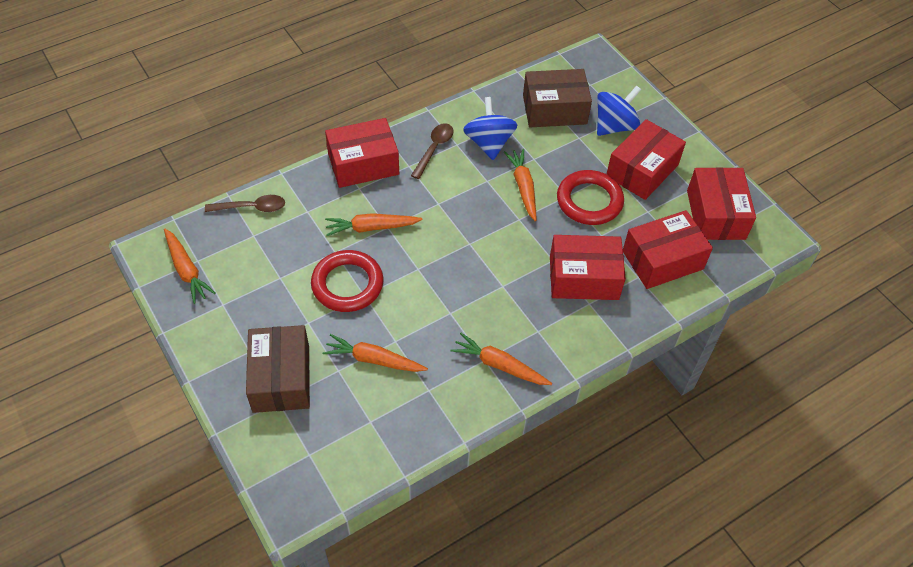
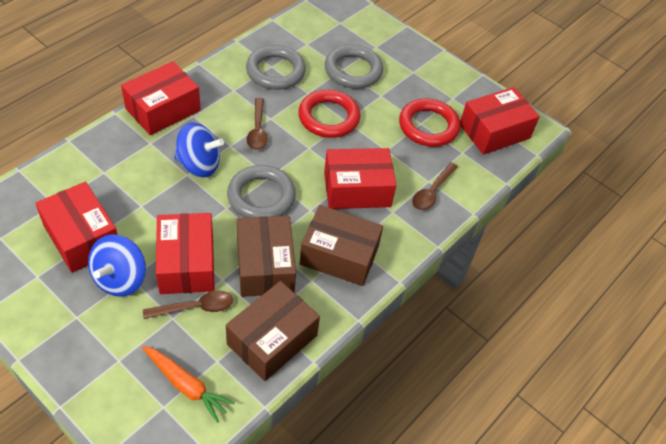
brown box: [246,325,310,413] [523,69,592,127] = 2 -> [226,281,320,381] [237,216,296,297] [300,205,383,286] = 3
brown spoon: [205,195,285,212] [411,123,454,179] = 2 -> [143,290,233,319] [247,98,268,150] [412,162,458,210] = 3
grey ring: none = 0 -> [227,165,296,218] [246,45,306,90] [325,45,383,89] = 3
orange carrot: [164,229,215,304] [323,334,428,372] [325,213,422,236] [451,333,552,385] [504,149,537,221] = 5 -> [142,346,235,423] = 1

